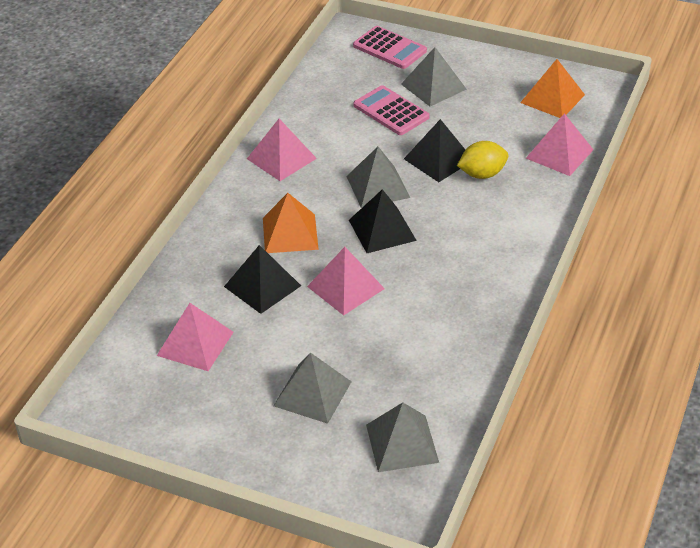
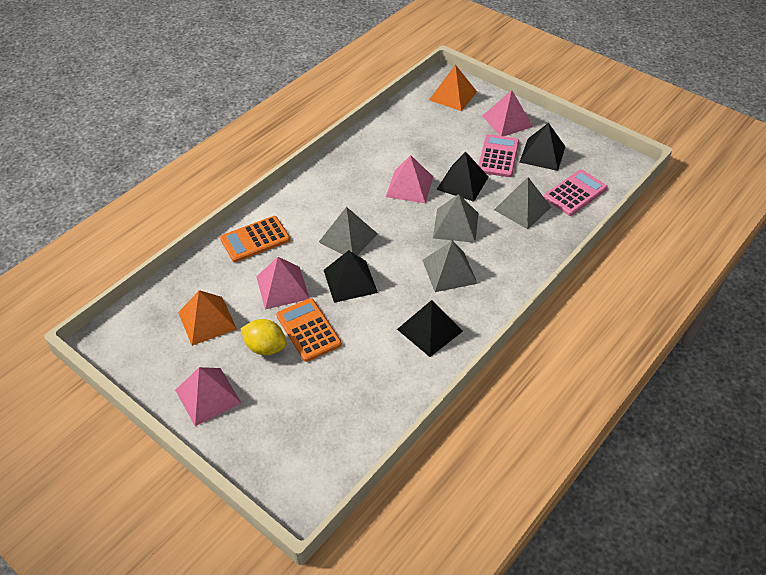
black pyramid: [224,245,301,314] [349,189,417,253] [404,119,465,182] = 3 -> [324,250,378,303] [397,300,463,357] [436,152,489,202] [519,123,566,171] = 4
orange calculator: none = 0 -> [220,216,290,262] [276,298,342,362] = 2

